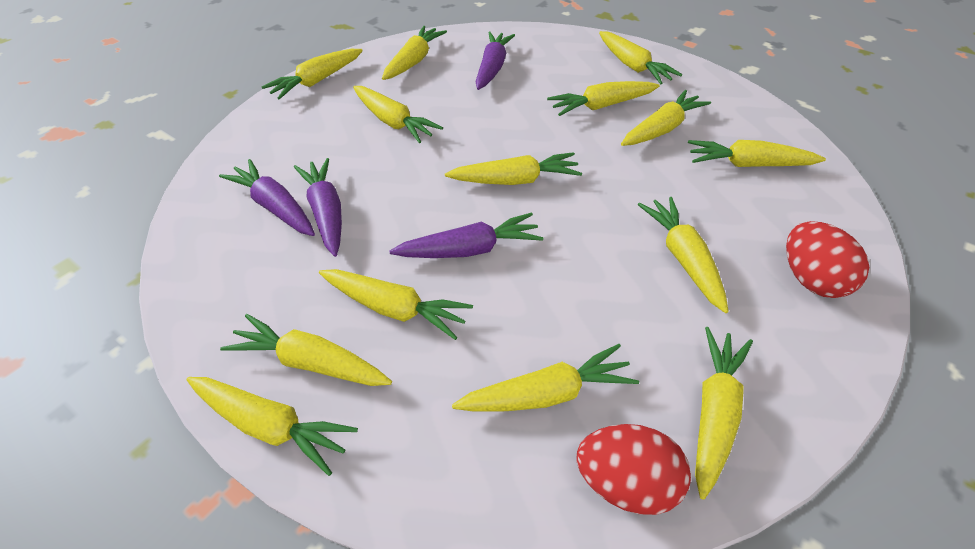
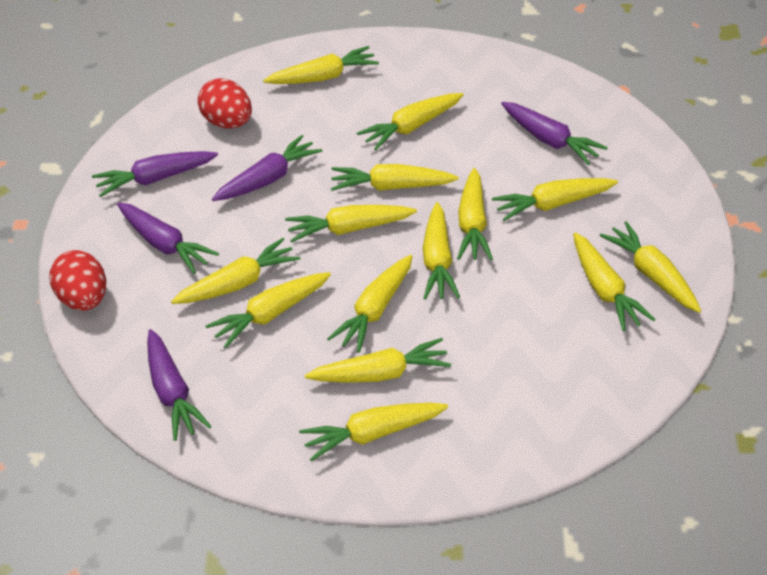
purple carrot: [219,159,315,236] [294,158,342,257] [389,213,543,258] [475,32,515,90] = 4 -> [92,151,218,197] [117,202,219,274] [147,329,212,441] [212,135,322,201] [501,102,608,165] = 5

